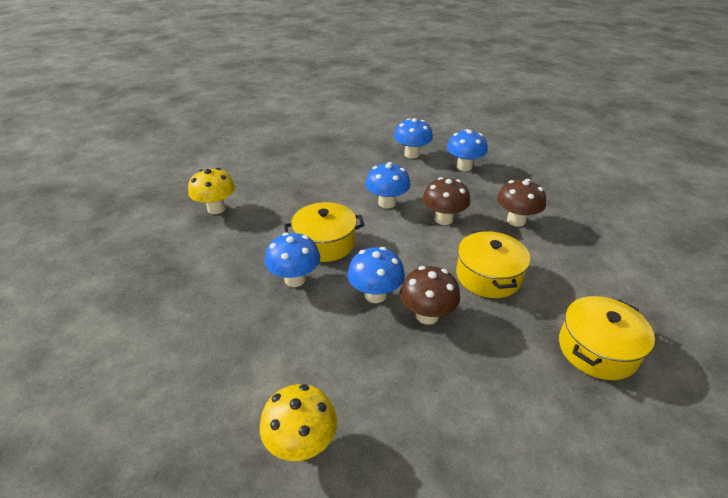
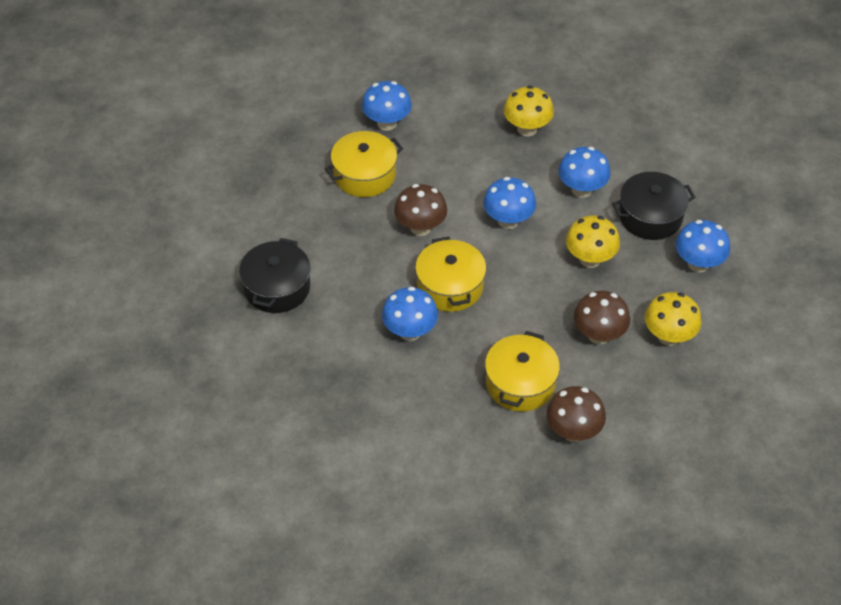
black pot: none = 0 -> [239,238,311,313] [612,172,696,240] = 2
yellow mushroom: [188,168,235,214] [260,384,337,461] = 2 -> [504,86,554,136] [566,215,620,268] [645,292,702,346] = 3

